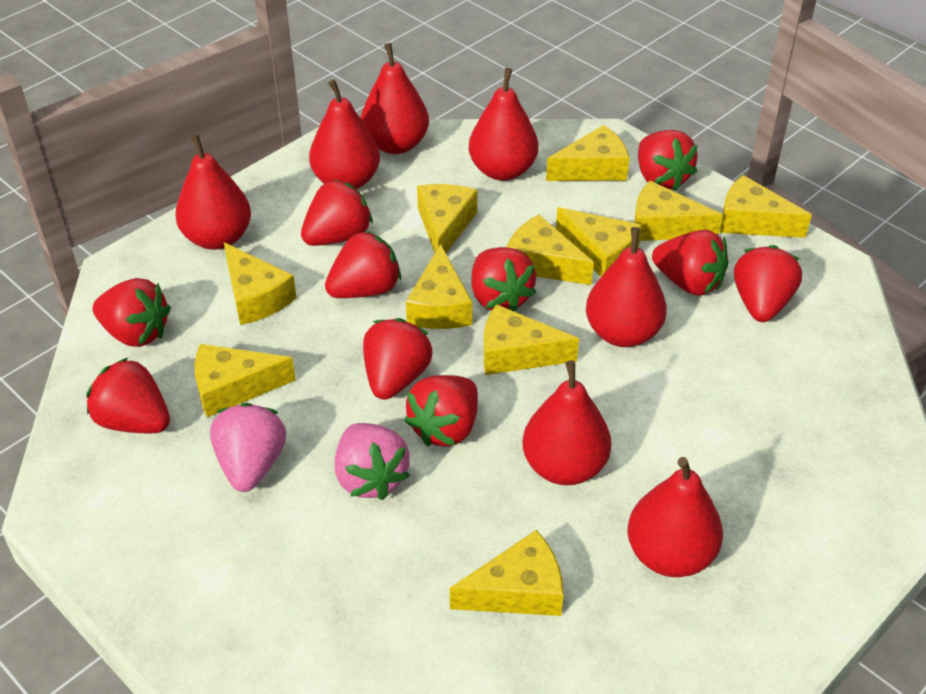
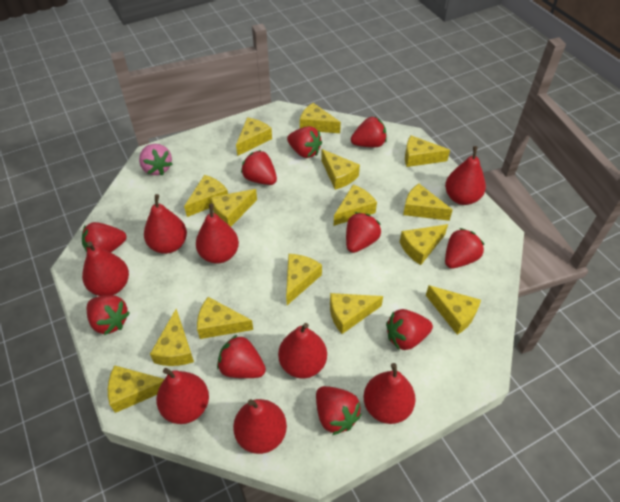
pink strawberry: [210,403,286,492] [335,423,410,500] = 2 -> [139,144,172,176] = 1
red pear: [175,134,251,250] [309,80,380,189] [361,43,429,154] [469,68,538,181] [523,360,611,485] [586,227,667,347] [627,457,723,577] = 7 -> [82,241,129,296] [144,194,187,254] [156,368,209,424] [196,204,239,264] [233,399,287,454] [278,323,327,378] [364,363,416,424] [445,146,486,205] = 8
yellow cheese: [195,344,296,418] [224,242,297,325] [406,244,472,329] [417,184,477,253] [450,530,564,616] [484,304,579,375] [507,214,594,285] [546,125,630,181] [556,207,642,277] [634,181,723,241] [720,175,812,238] = 11 -> [108,365,164,413] [150,309,194,366] [184,175,228,217] [197,297,253,339] [210,189,257,227] [236,117,272,156] [286,254,322,305] [300,103,341,133] [321,149,360,190] [330,293,383,334] [334,184,377,226] [400,224,448,265] [403,184,452,221] [405,135,450,167] [426,285,481,335] = 15

